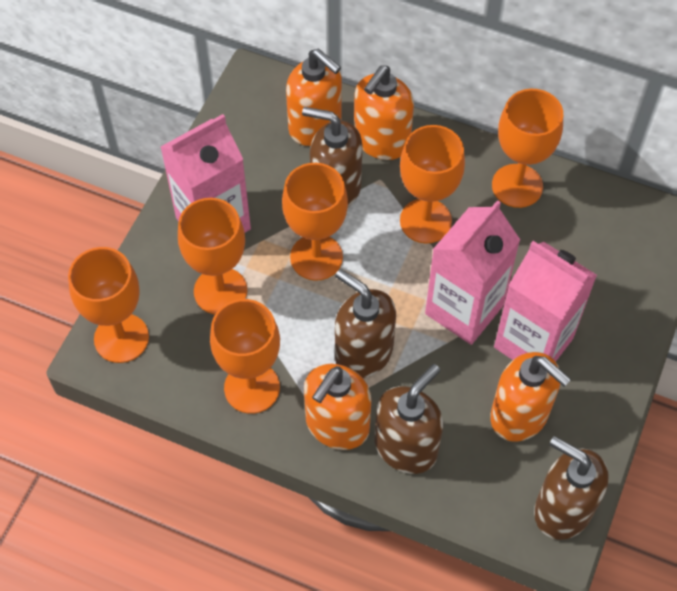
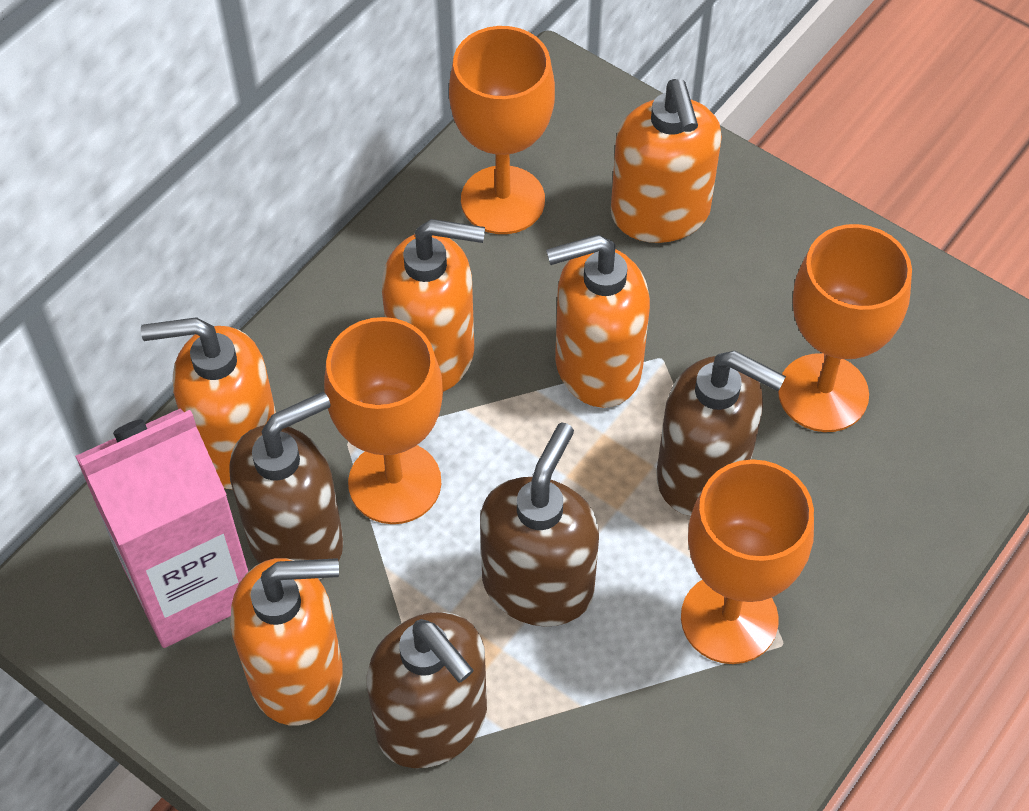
orange goblet: [68,247,149,363] [178,198,247,314] [210,299,280,414] [282,163,348,281] [400,125,465,243] [492,89,563,208] = 6 -> [324,317,443,524] [449,26,555,234] [681,459,814,664] [778,224,912,432] = 4
orange soap dispenser: [286,49,342,146] [304,364,371,450] [354,65,414,160] [490,352,571,442] = 4 -> [141,317,276,489] [231,558,343,725] [382,219,485,392] [546,235,650,408] [611,79,722,243] = 5
pink carton: [161,114,251,233] [425,200,520,345] [494,241,597,361] = 3 -> [75,409,248,648] = 1

